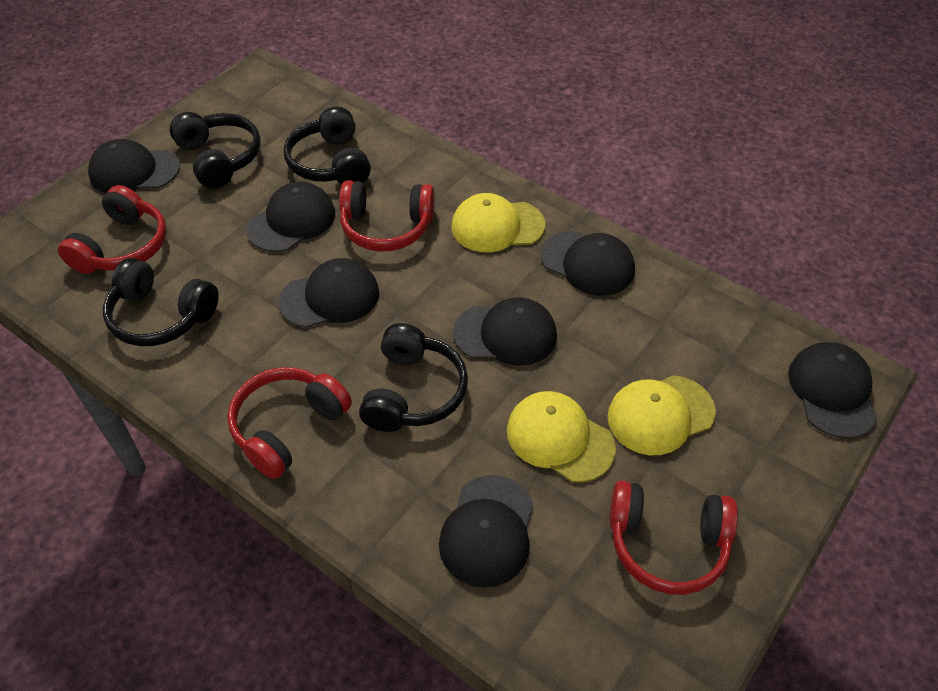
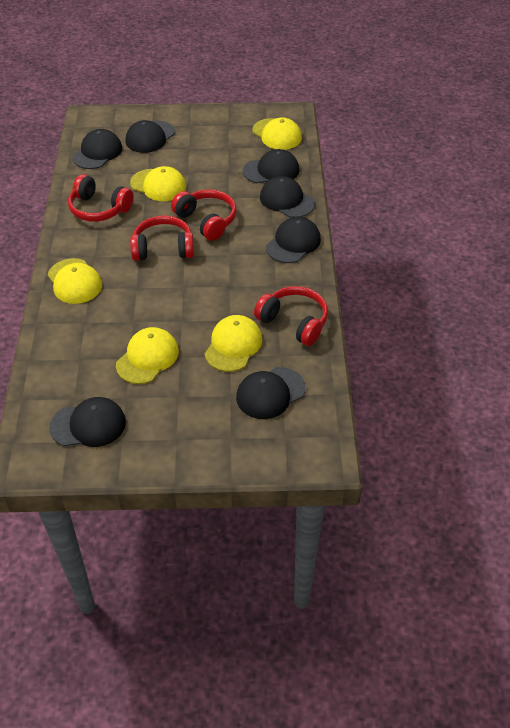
black headphones: [103,258,219,346] [170,112,260,189] [284,106,371,184] [359,323,468,432] = 4 -> none = 0
yellow cap: [451,193,545,252] [507,391,616,482] [607,375,716,455] = 3 -> [48,258,102,304] [116,327,179,384] [130,166,186,201] [205,315,262,372] [252,117,302,150] = 5

